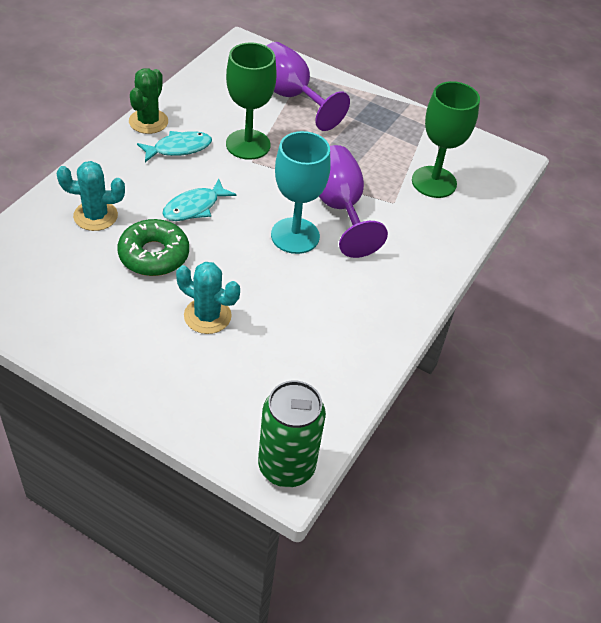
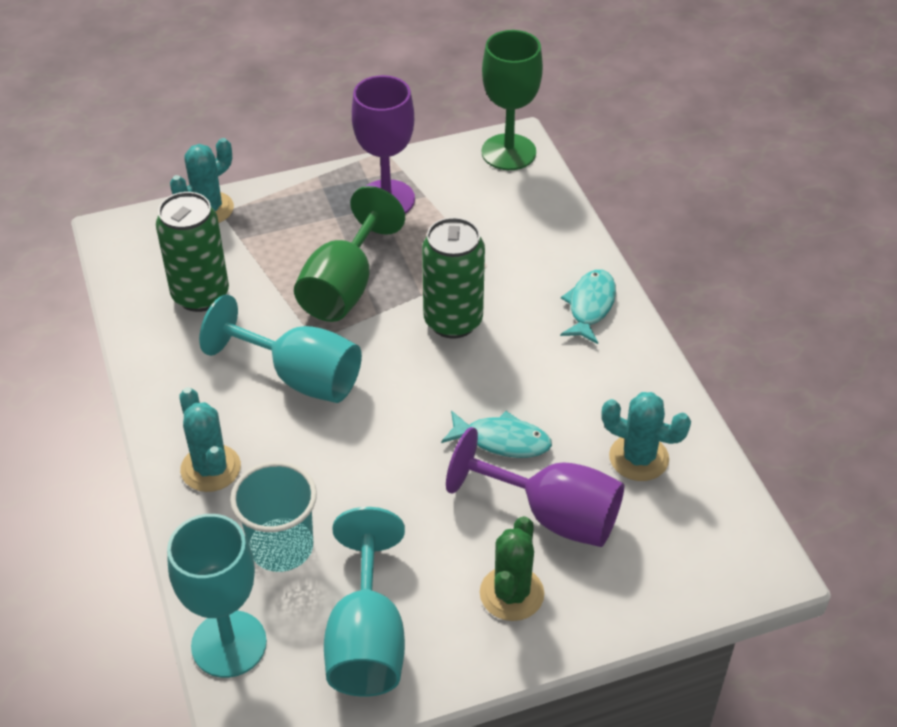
green can: [258,381,326,487] = 1 -> [156,192,229,312] [422,217,485,339] = 2
green donut: [118,219,189,276] = 1 -> none = 0
turquoise cactus: [57,161,125,231] [176,262,240,334] = 2 -> [170,138,234,223] [180,387,241,492] [601,392,691,481] = 3
turquoise cup: none = 0 -> [230,462,317,572] = 1
turquoise goblet: [271,131,331,254] = 1 -> [167,514,267,678] [199,294,362,403] [324,507,405,697] = 3

